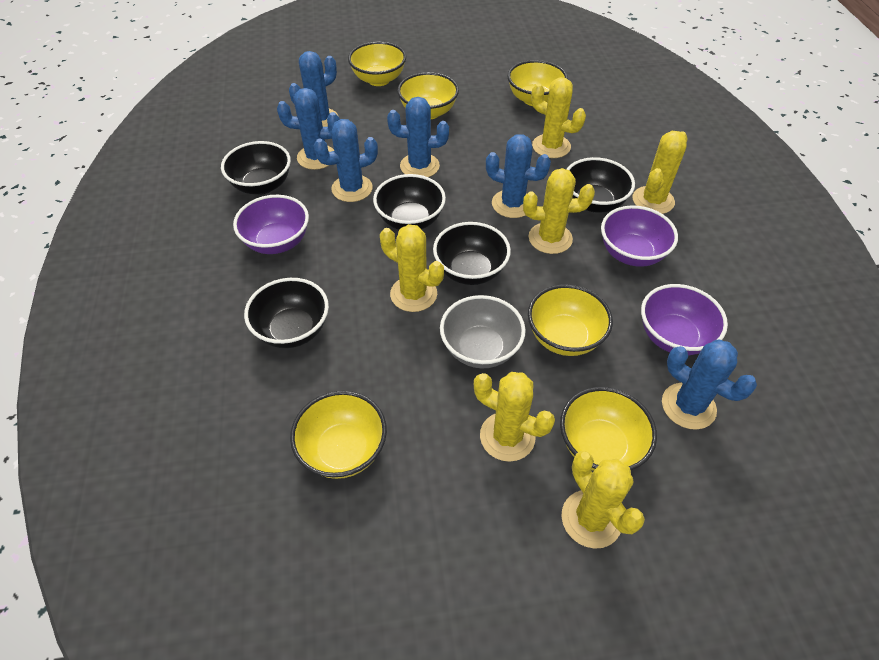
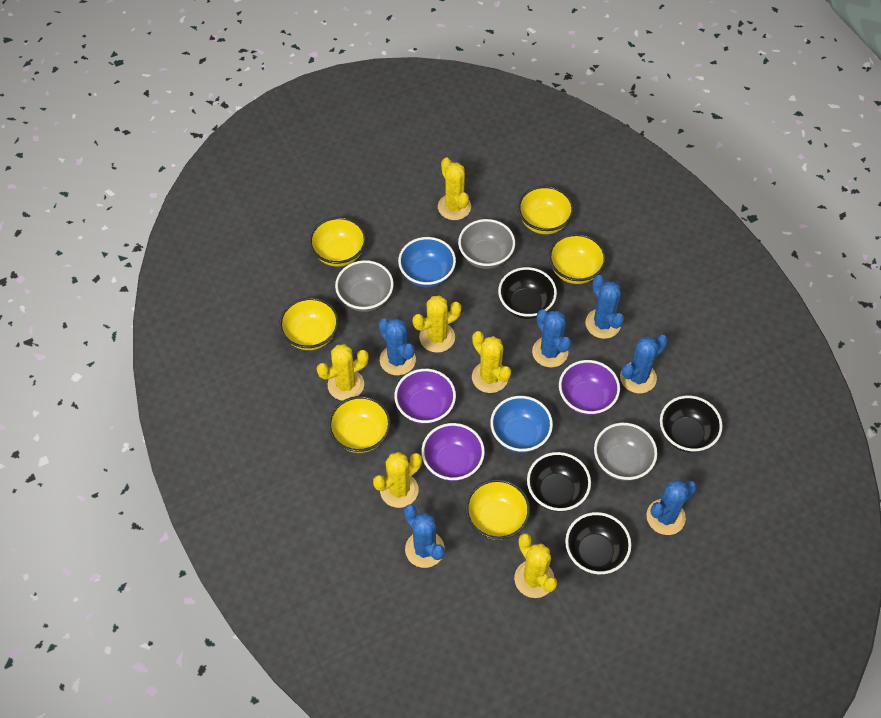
black bowl: [221,141,291,194] [244,278,329,348] [373,174,446,230] [433,222,511,285] [566,157,635,213] = 5 -> [498,267,557,319] [527,452,591,512] [565,512,631,574] [660,396,723,453] = 4
blue bowl: none = 0 -> [398,237,456,287] [490,396,553,453] = 2
grey bowl: [440,295,525,368] = 1 -> [335,260,394,312] [458,219,515,269] [594,423,657,481] = 3

